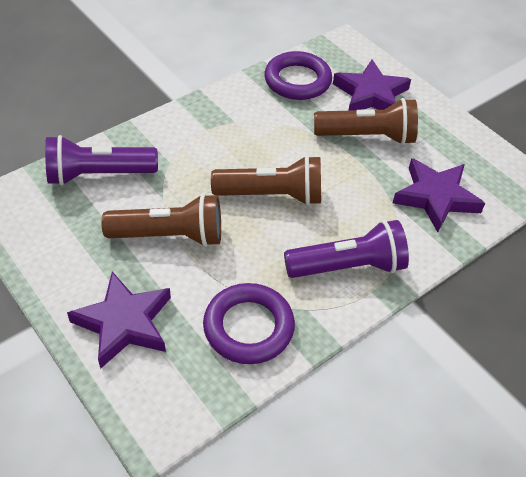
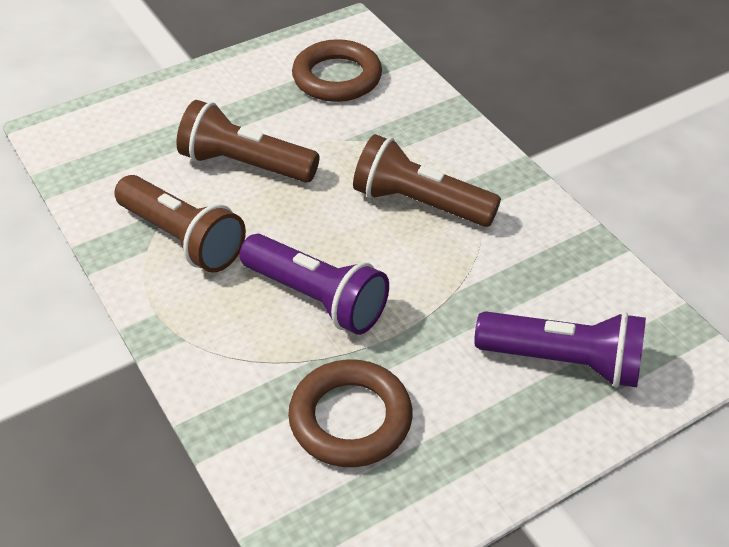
brown ring: none = 0 -> [288,359,413,467] [292,39,382,102] = 2
purple ring: [203,283,295,364] [264,51,332,100] = 2 -> none = 0
purple star: [67,271,171,369] [333,59,411,111] [393,158,485,232] = 3 -> none = 0

